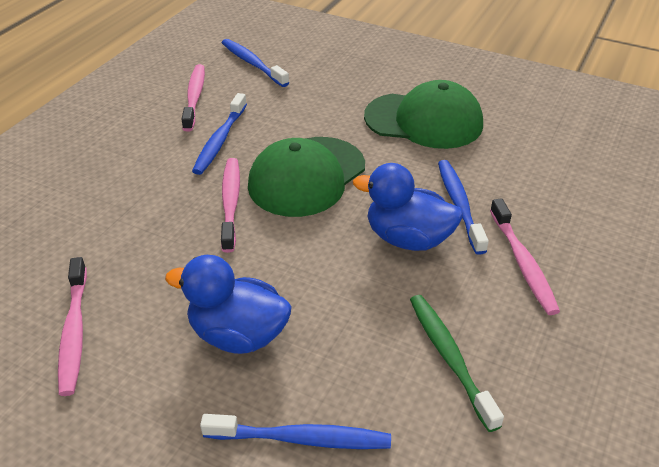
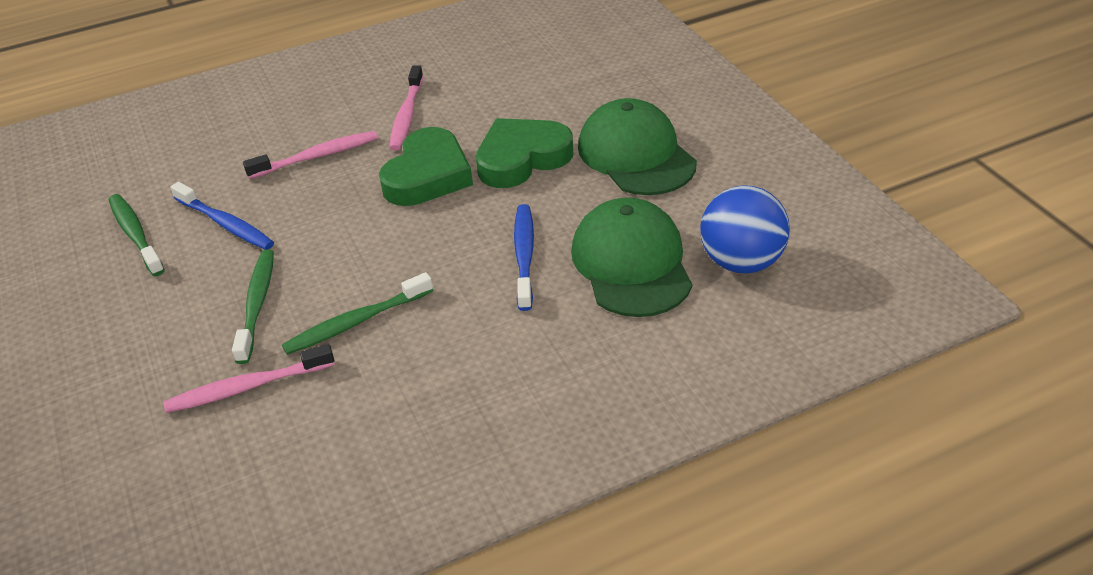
blue ball: none = 0 -> [700,185,790,274] = 1
blue duck: [165,255,292,354] [353,163,463,251] = 2 -> none = 0
blue toothbrush: [192,93,247,175] [200,414,391,449] [222,39,289,87] [438,160,489,255] = 4 -> [171,182,274,250] [514,204,534,311] = 2
green heart: none = 0 -> [379,127,473,206] [476,118,573,188] = 2
green toothbrush: [410,295,504,432] = 1 -> [109,194,165,276] [232,249,274,364] [282,272,433,355] = 3
pink toothbrush: [58,257,87,396] [181,64,205,132] [221,158,240,253] [490,198,560,315] = 4 -> [163,344,335,413] [243,131,378,179] [389,65,423,150] = 3

